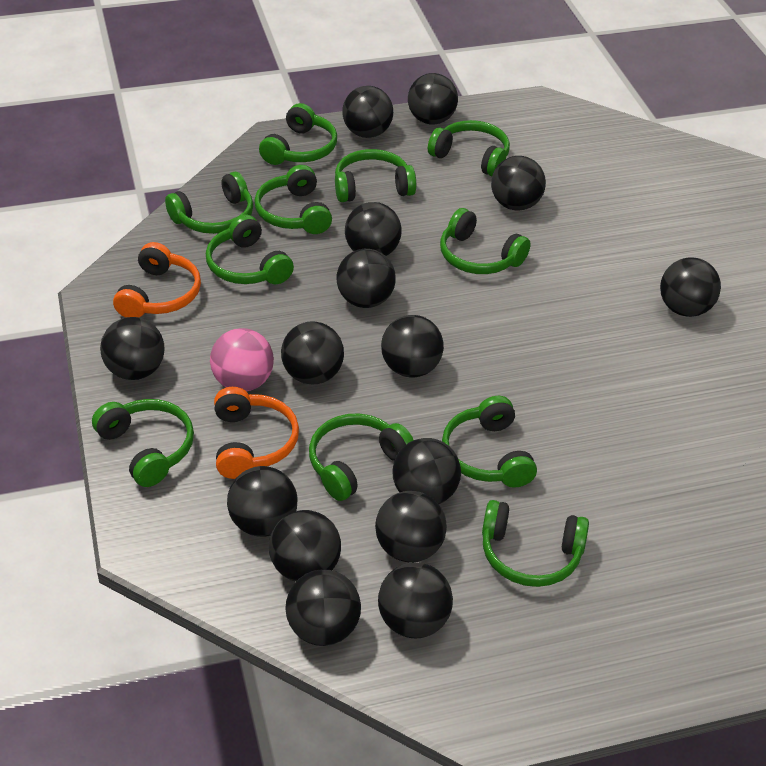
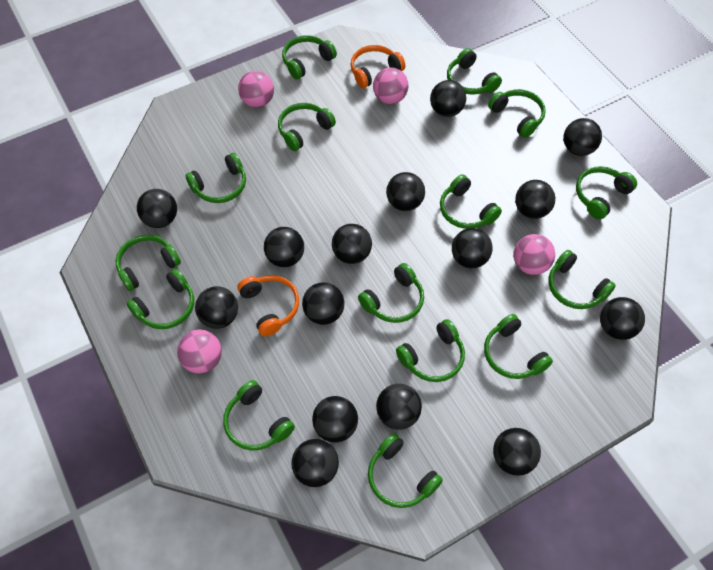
green headphones: [92,399,194,487] [165,172,253,234] [206,215,294,284] [255,165,332,234] [259,103,337,165] [309,413,413,501] [335,149,416,202] [428,120,510,176] [440,208,531,274] [442,396,537,488] [482,500,589,587] = 11 -> [116,235,181,291] [127,269,194,329] [186,153,246,203] [223,380,295,451] [278,103,336,151] [282,35,337,79] [358,263,424,323] [368,433,443,508] [396,319,465,382] [440,174,502,229] [447,48,502,95] [484,314,553,379] [488,89,546,138] [549,250,616,309] [576,166,637,220] = 15
pink ball: [210,328,274,391] = 1 -> [177,330,222,373] [238,71,274,108] [373,68,408,104] [514,234,555,275] = 4

